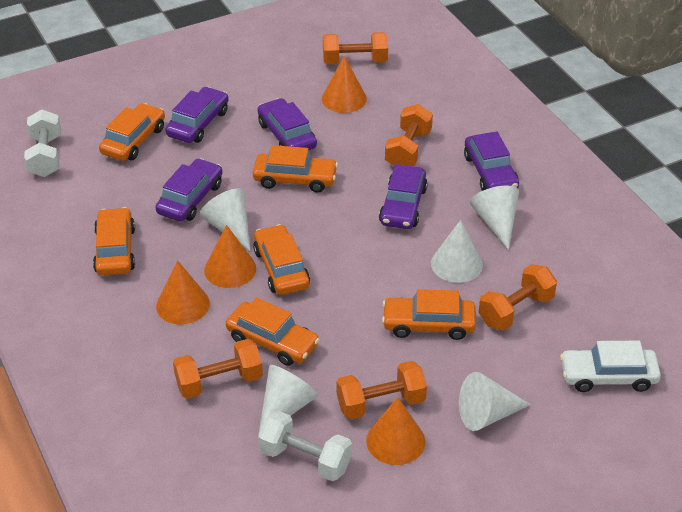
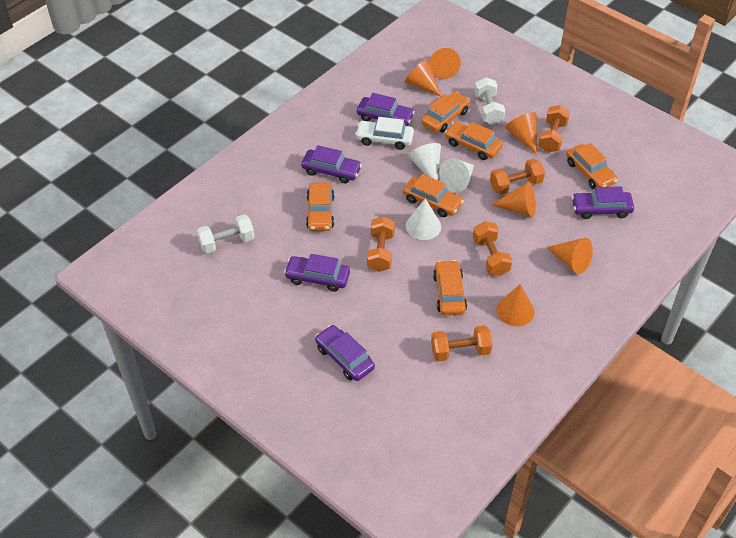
orange cone: [156,260,210,325] [204,225,256,288] [322,56,367,113] [366,397,425,465] = 4 -> [404,59,442,96] [429,48,461,79] [491,182,536,217] [496,284,535,327] [505,112,537,155] [546,238,593,274] = 6
white cone: [200,188,251,252] [258,365,319,438] [431,220,483,283] [459,372,531,431] [470,186,519,250] = 5 -> [406,199,441,240] [408,143,441,180] [439,158,474,192] = 3

